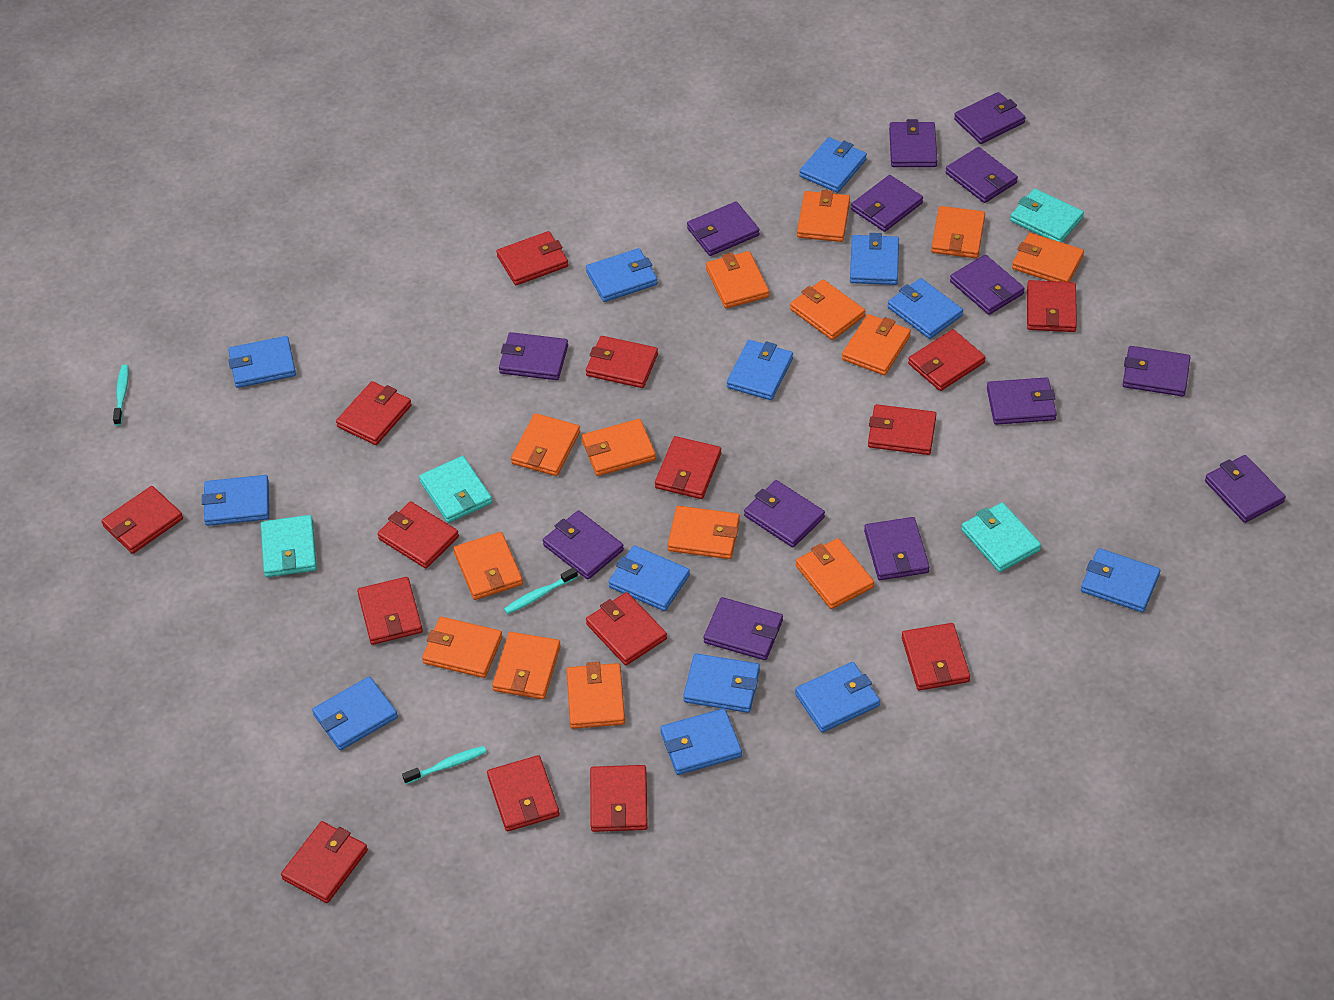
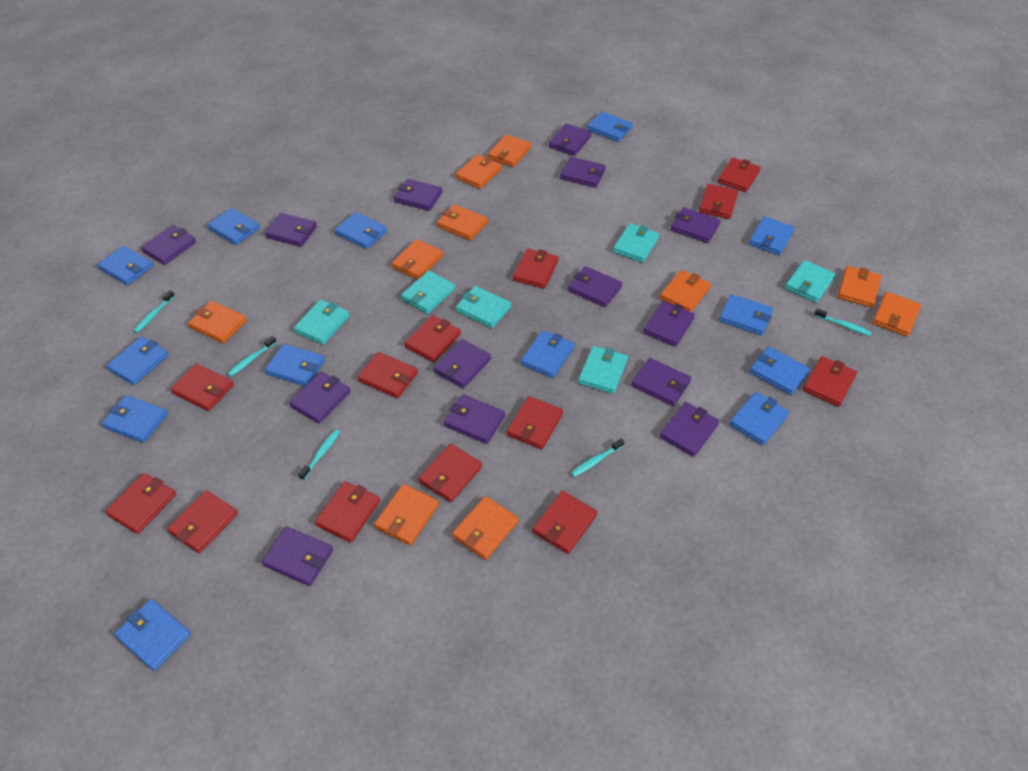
orange wallet: [422,617,502,678] [453,532,523,600] [492,632,560,699] [511,413,580,476] [567,662,625,729] [582,419,656,476] [668,506,740,559] [706,251,769,308] [790,279,865,340] [796,538,874,609] [797,190,850,242] [842,314,911,375] [931,206,985,258] [1012,233,1084,282] = 14 -> [188,301,247,344] [374,484,439,546] [391,239,443,280] [437,204,488,241] [452,496,519,560] [455,154,502,189] [488,134,531,167] [660,270,711,312] [837,266,881,308] [872,292,921,337] = 10
red wallet: [101,486,183,554] [281,821,368,903] [336,381,412,445] [357,577,423,645] [378,501,459,568] [487,755,559,831] [497,231,568,285] [586,336,658,388] [586,592,667,665] [590,765,648,832] [655,436,721,499] [868,404,936,455] [902,623,970,690] [908,329,986,391] [1027,280,1077,332] = 15 -> [105,473,176,534] [167,490,238,553] [170,364,234,411] [315,481,380,543] [358,352,418,398] [405,315,461,362] [418,444,482,502] [507,396,563,449] [513,249,558,289] [533,491,597,554] [699,184,738,219] [717,158,761,192] [803,356,857,407] = 13
turquoise toothbrush: [113,365,129,426] [402,746,486,784] [504,567,578,614] = 3 -> [133,290,175,333] [227,336,277,377] [298,429,340,480] [571,438,625,477] [814,308,872,336] = 5
turquoise wallet: [261,515,317,577] [419,456,492,523] [961,502,1041,572] [1010,189,1084,242] = 4 -> [294,299,350,345] [401,270,455,314] [456,286,511,328] [578,346,628,394] [613,223,659,263] [785,260,836,303] = 6

